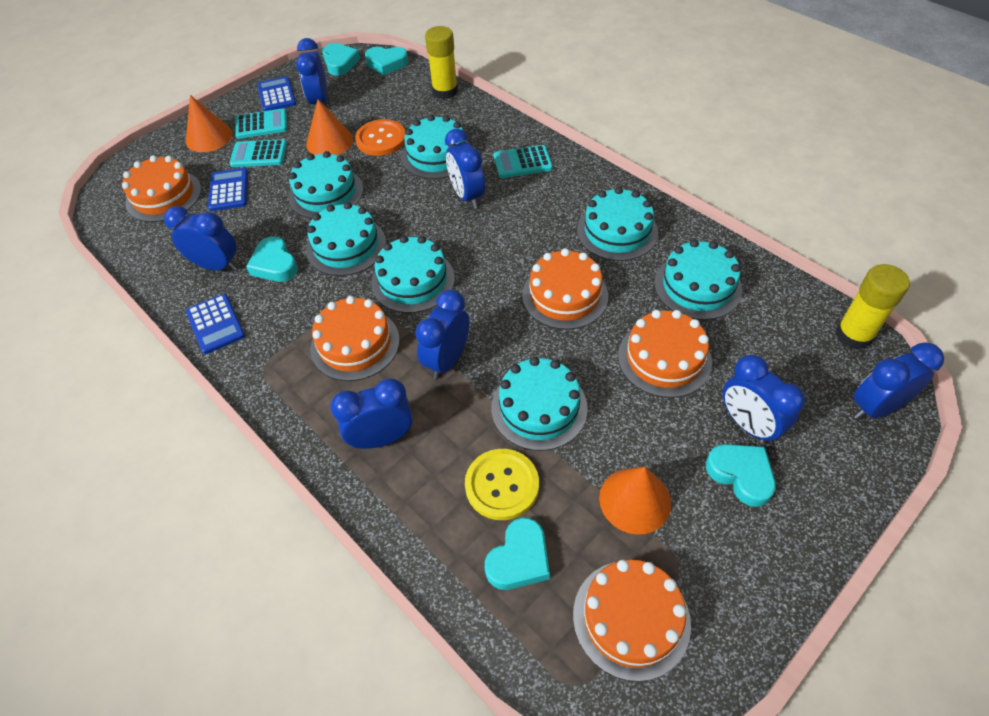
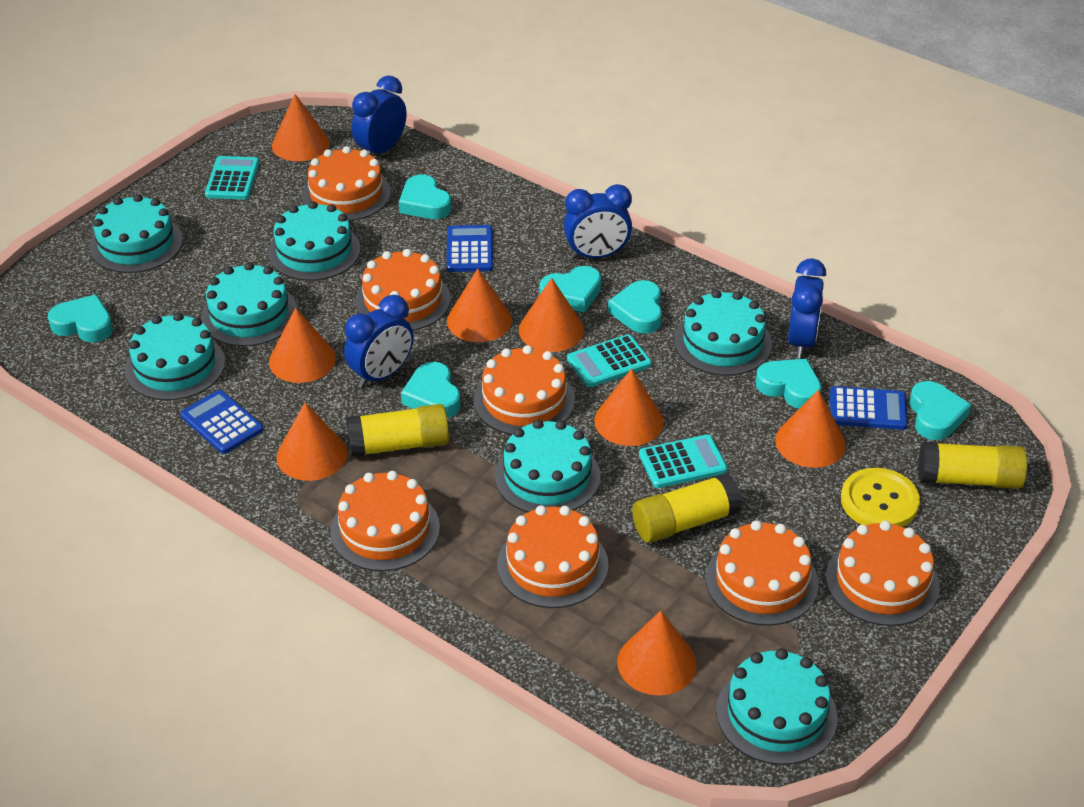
blue clock: [164,206,238,271] [296,38,328,105] [330,378,413,449] [415,290,470,379] [445,129,485,209] [723,355,805,444] [854,342,944,420] = 7 -> [344,295,414,388] [352,75,407,155] [563,184,632,259] [788,258,826,358] = 4
orange button: [355,119,405,156] = 1 -> none = 0
orange cake: [122,155,201,222] [310,296,400,381] [522,248,608,330] [573,560,691,682] [618,310,712,398] = 5 -> [302,146,391,221] [330,471,440,571] [355,249,450,331] [474,345,575,435] [497,505,608,608] [706,520,819,626] [826,521,940,626] = 7
orange cone: [186,95,233,152] [306,99,353,155] [599,467,671,535] = 3 -> [269,308,336,383] [272,94,330,161] [276,402,348,481] [447,268,512,342] [519,278,584,352] [594,368,664,446] [617,611,697,695] [775,390,846,468] = 8
turquoise heart: [246,236,298,282] [322,43,360,76] [365,47,409,76] [485,518,550,590] [706,444,776,507] = 5 -> [48,294,113,342] [399,174,452,219] [401,362,461,418] [540,266,601,313] [608,280,662,334] [756,359,822,409] [910,381,971,440] = 7
yellow glue stick: [425,26,458,99] [836,264,910,350] = 2 -> [346,404,449,457] [632,473,742,543] [918,442,1027,489] = 3

